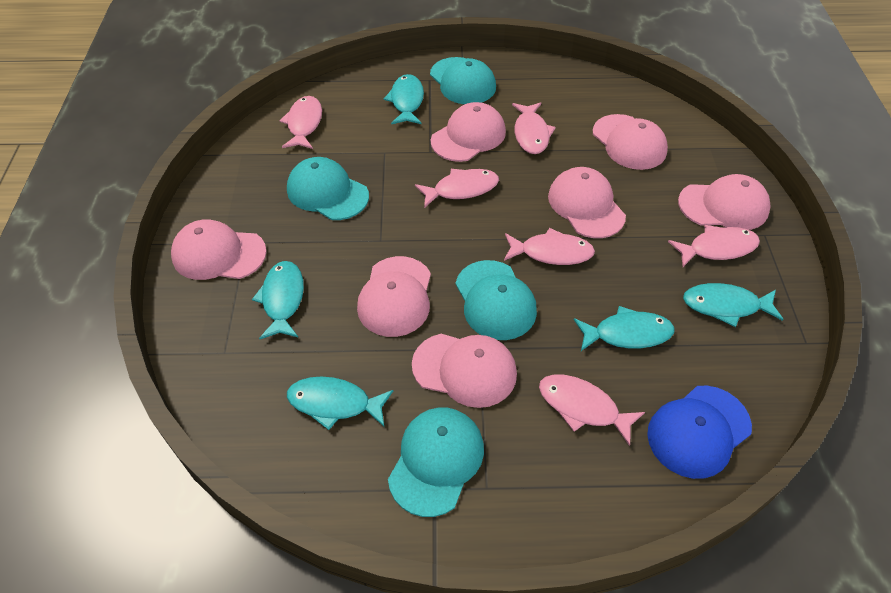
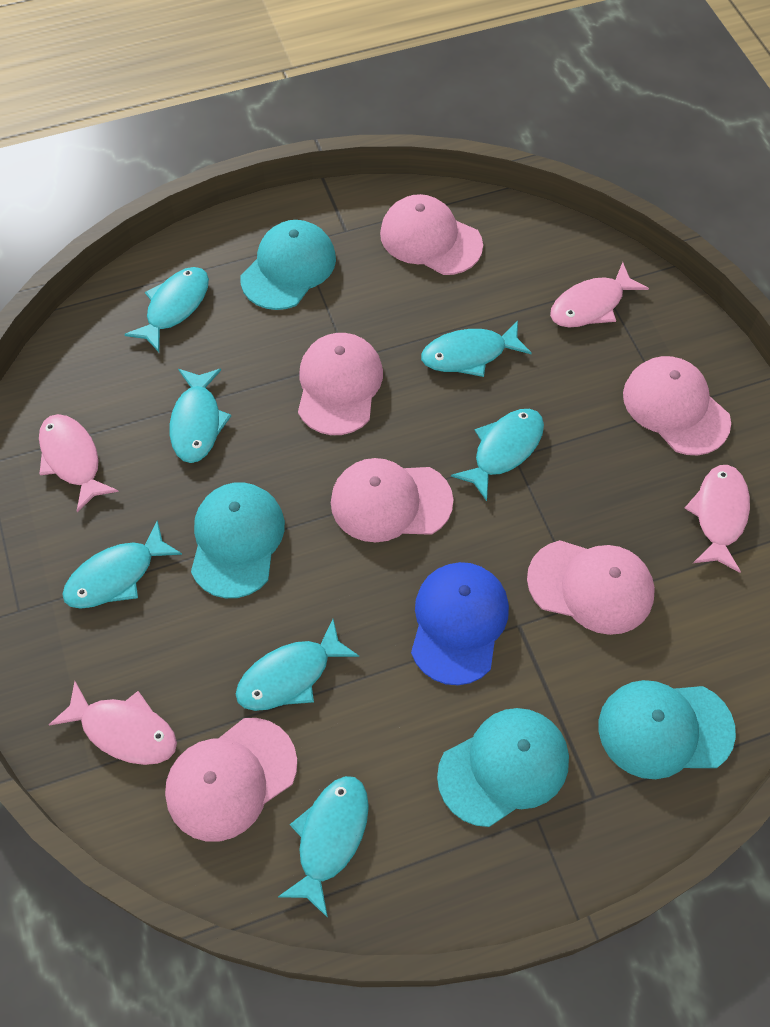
pink cap: [171,219,267,280] [357,256,431,337] [412,334,517,408] [431,102,506,162] [548,167,626,238] [593,114,668,170] [678,174,771,230] = 7 -> [165,718,297,842] [298,333,383,435] [331,458,453,542] [380,194,483,275] [527,540,655,635] [623,356,731,455] = 6
pink fish: [279,96,322,149] [415,169,499,208] [504,228,595,265] [512,102,556,154] [539,374,645,446] [668,225,760,267] = 6 -> [39,414,119,512] [49,681,177,765] [550,262,649,327] [685,465,750,573] = 4
turquoise fish: [252,261,304,339] [287,377,393,430] [383,74,424,125] [574,306,674,351] [683,283,783,327] = 5 -> [62,520,182,609] [124,267,209,352] [170,369,231,463] [236,619,359,711] [278,776,369,918] [421,320,532,377] [451,409,544,501] = 7

